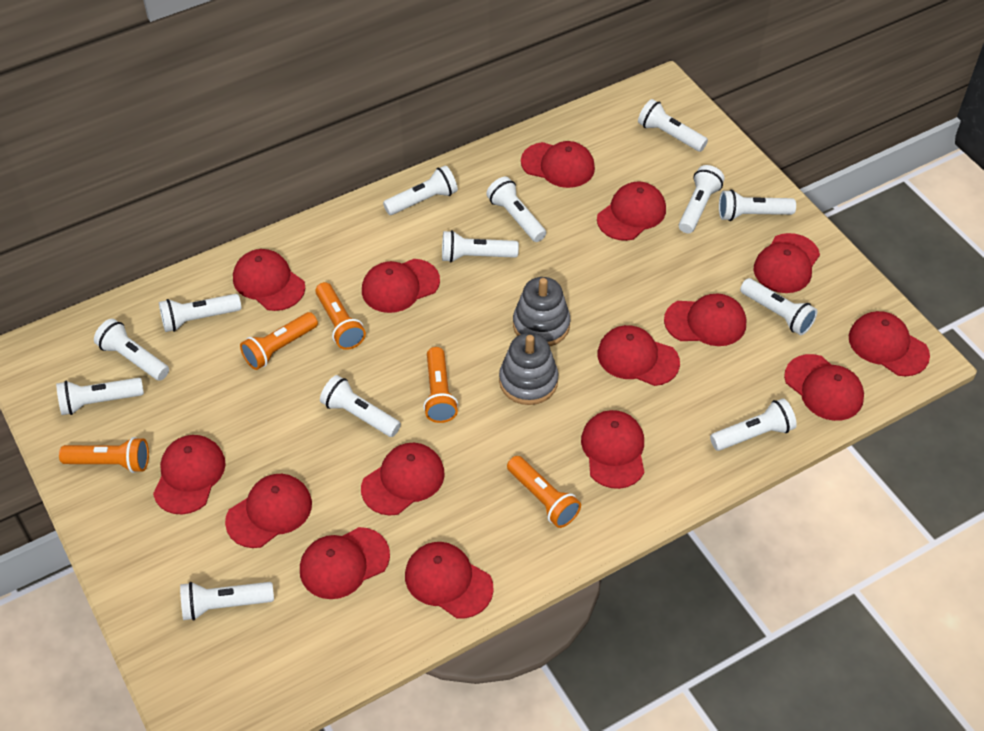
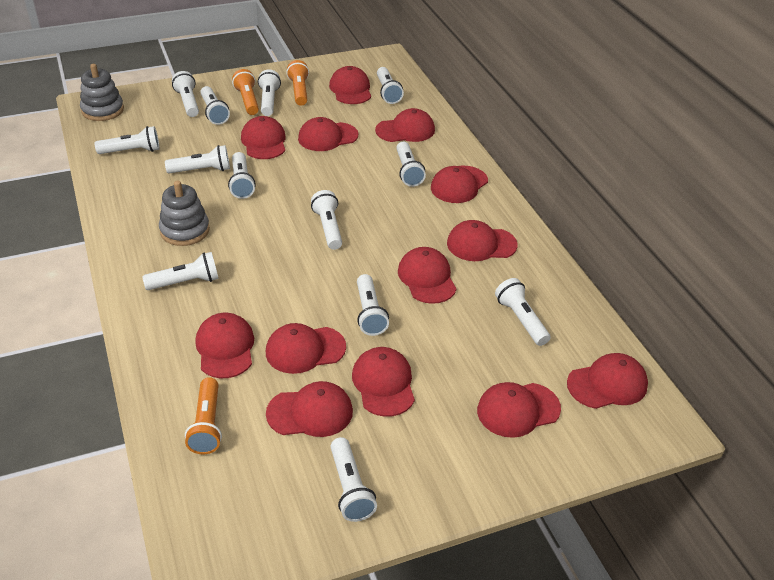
orange flashlight: [59,437,149,473] [240,312,318,370] [315,282,366,350] [423,347,458,423] [507,456,581,528] = 5 -> [185,377,222,454] [232,69,259,115] [286,60,309,106] = 3
red cap: [153,435,226,515] [225,474,312,548] [233,249,305,311] [300,527,390,599] [361,443,445,516] [362,259,440,313] [405,542,494,619] [521,141,595,188] [581,410,644,489] [597,181,666,241] [598,325,680,386] [664,294,746,346] [754,233,820,293] [784,354,864,421] [849,311,930,376] = 15 -> [195,313,254,378] [241,116,286,159] [266,323,346,374] [266,381,353,437] [298,117,358,151] [329,66,371,104] [352,347,415,417] [375,108,435,142] [398,247,457,304] [431,166,488,203] [447,220,518,261] [477,382,561,438] [567,353,648,409] = 13

